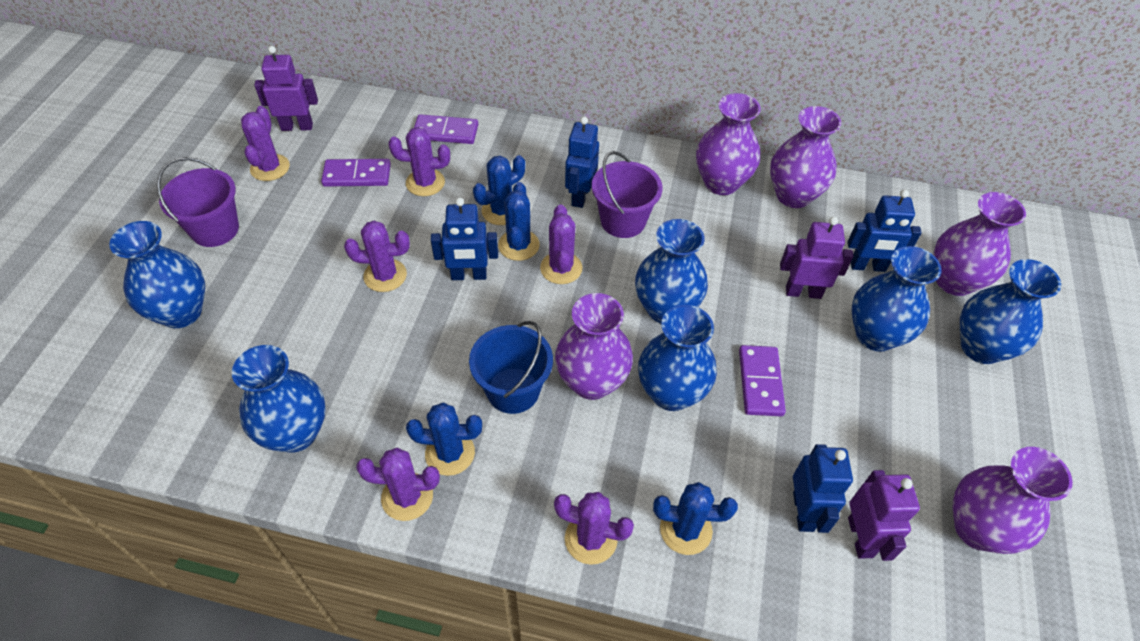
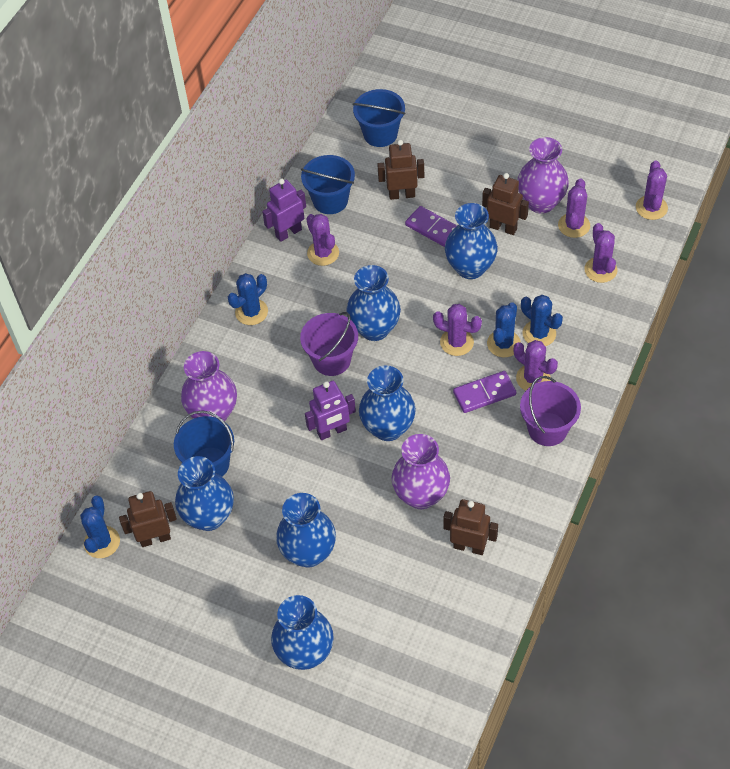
blue bucket: [469,321,553,414] = 1 -> [174,410,234,477] [301,155,355,214] [352,89,405,147] = 3
blue robot: [431,198,498,280] [565,116,599,208] [793,444,853,533] [848,190,922,272] = 4 -> none = 0
brown robot: none = 0 -> [119,491,177,547] [377,140,424,200] [443,499,498,555] [482,173,529,235] = 4
purple domino: [321,159,391,187] [414,114,478,144] [739,345,786,416] = 3 -> [405,206,457,247] [453,371,516,413] = 2
purple robot: [254,46,318,131] [780,217,853,299] [848,470,920,561] = 3 -> [262,178,306,242] [305,381,356,440] = 2
purple vase: [555,293,633,400] [696,93,761,195] [770,106,841,208] [934,192,1026,296] [953,447,1073,554] = 5 -> [181,351,237,422] [392,434,450,509] [517,137,569,214] = 3

